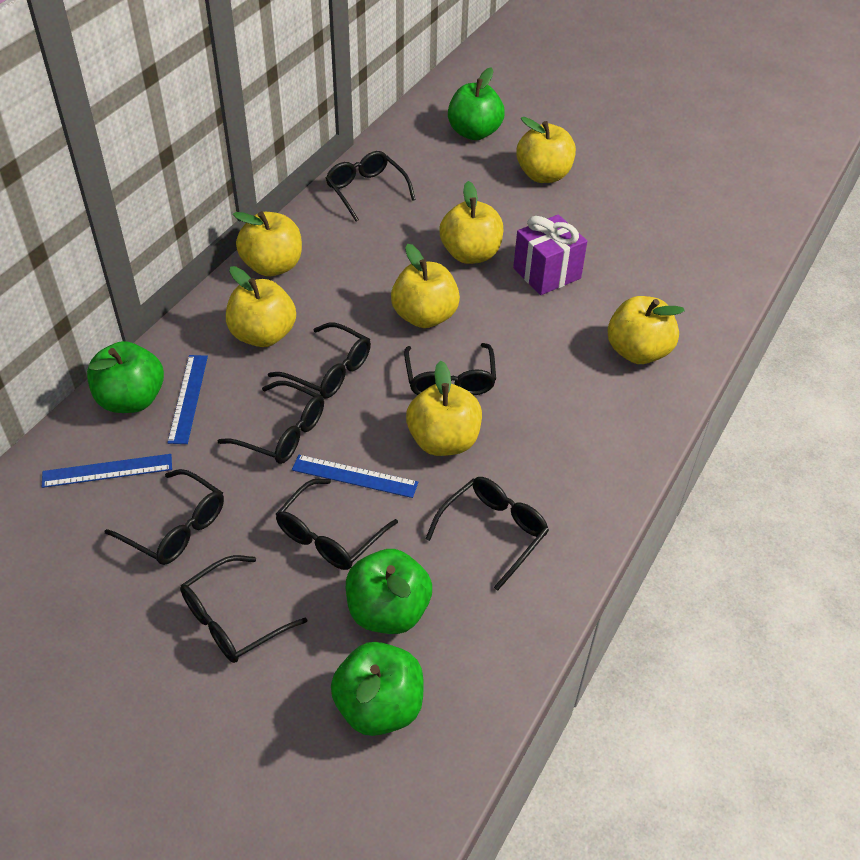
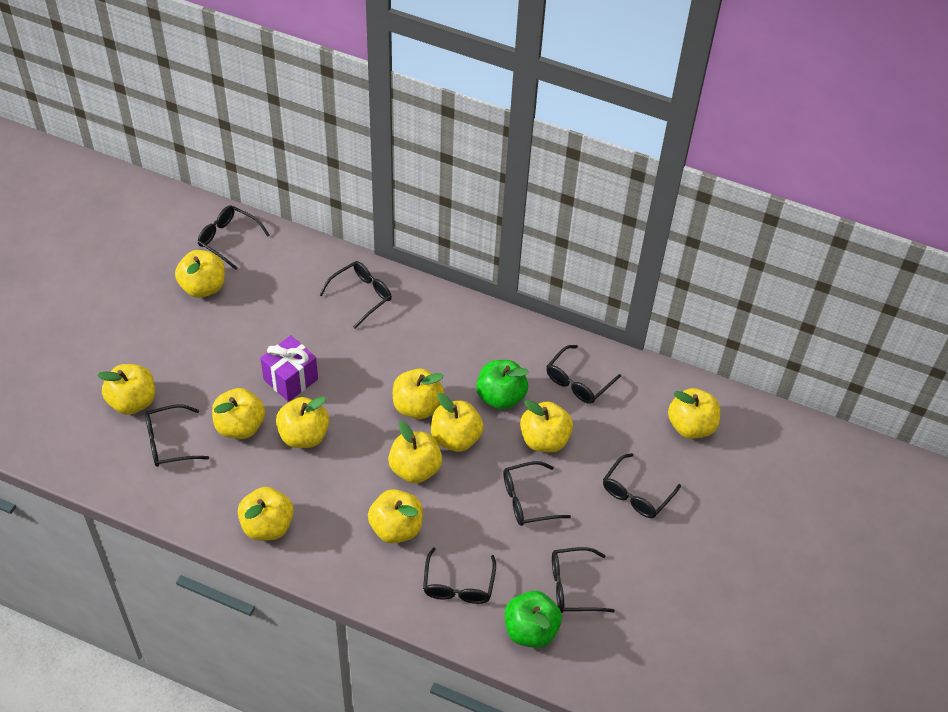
blue ruler: [42,454,172,488] [167,355,208,444] [292,455,418,498] = 3 -> none = 0
green apple: [87,341,164,413] [331,642,424,736] [346,549,432,634] [448,67,505,140] = 4 -> [476,360,529,410] [505,591,562,648] = 2
yellow apple: [226,266,296,347] [233,211,302,276] [391,244,460,328] [406,361,482,456] [439,181,504,264] [516,117,576,183] [607,296,685,364] = 7 -> [97,364,155,415] [175,250,225,298] [212,388,265,439] [238,487,294,541] [276,396,329,448] [368,489,423,544] [388,421,442,483] [393,369,444,419] [431,393,484,452] [520,400,573,452] [668,388,720,439] = 11

